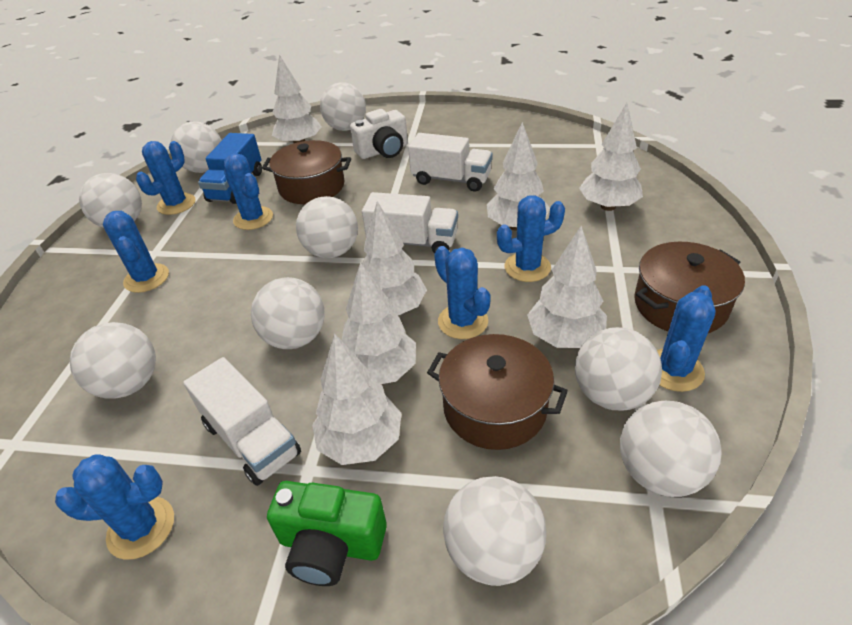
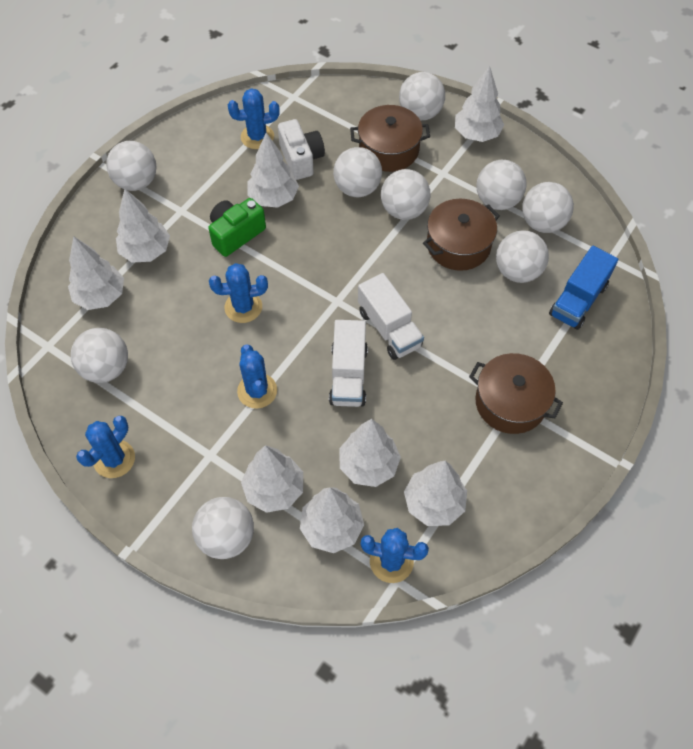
blue cactus: [55,454,174,560] [103,211,169,293] [136,141,196,215] [224,153,273,230] [434,246,491,339] [497,195,565,282] [657,285,716,392] = 7 -> [76,416,135,478] [209,263,268,323] [228,88,280,149] [237,344,277,409] [361,528,429,583] = 5
white tree: [272,55,322,143] [312,333,402,465] [342,262,416,384] [362,201,427,316] [487,122,550,231] [527,226,607,348] [579,103,643,211] = 7 -> [68,236,124,310] [116,189,170,263] [241,445,303,513] [247,132,299,208] [300,487,364,553] [339,419,401,487] [404,460,467,526] [455,66,504,142] = 8
white truck: [183,357,301,486] [362,192,458,254] [408,133,493,192] = 3 -> [329,320,368,407] [358,273,424,360] = 2

